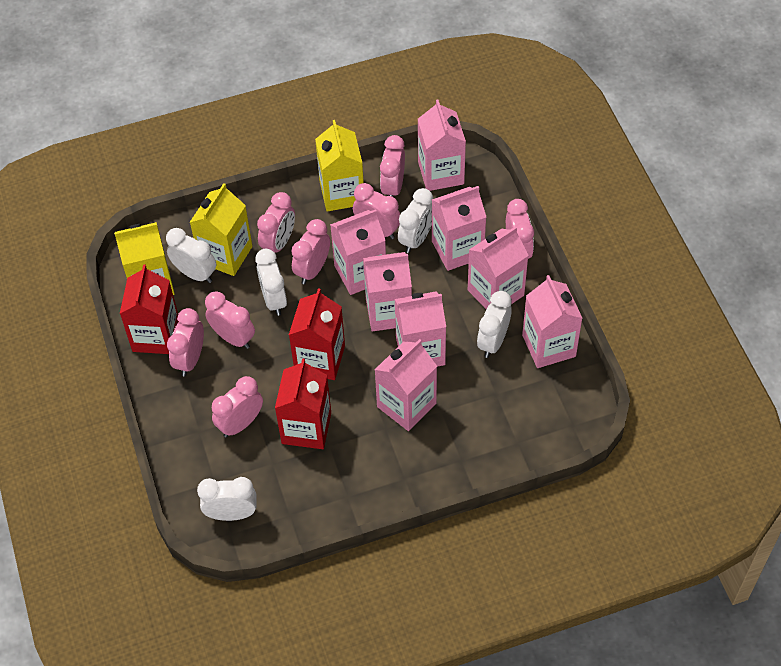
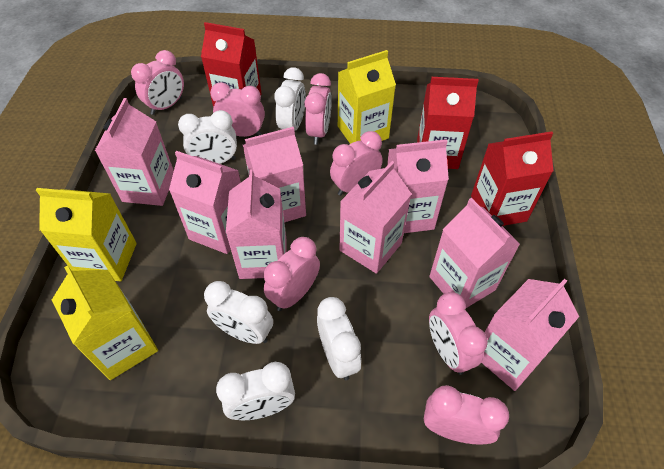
pink clock: [167,308,204,376] [205,291,255,349] [212,376,263,438] [257,192,295,253] [292,219,330,284] [353,183,400,239] [380,135,405,197] [506,199,534,259] = 8 -> [131,50,184,115] [210,82,265,137] [264,237,320,311] [304,73,332,145] [330,131,383,196] [424,385,509,444] [429,292,488,375] = 7

